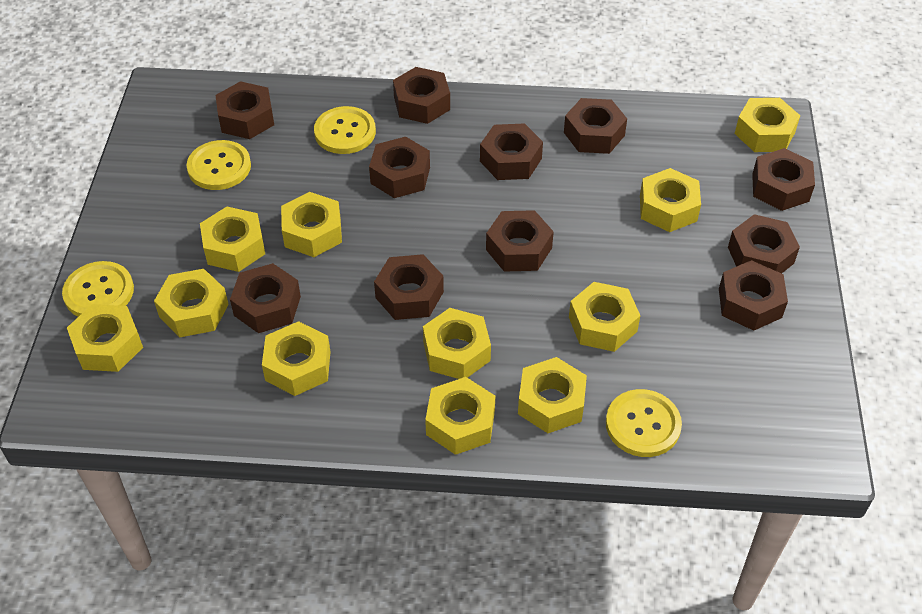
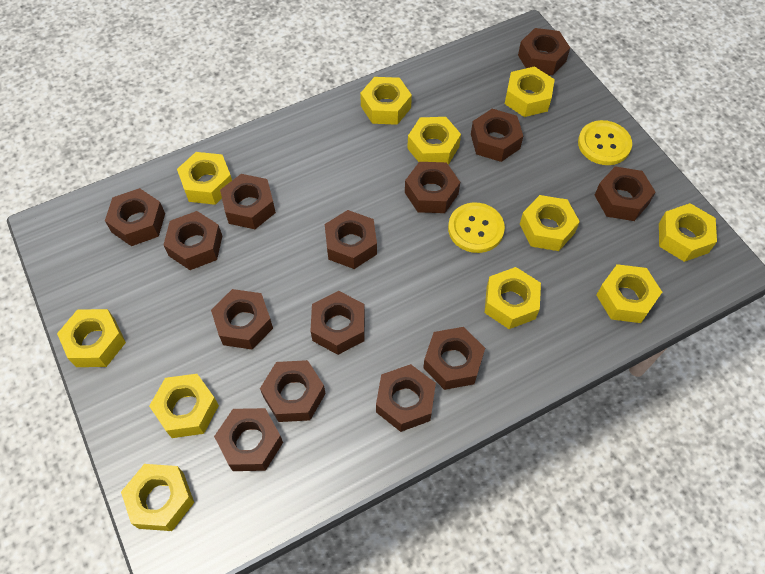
brown nut: [216,81,274,139] [230,263,301,333] [369,137,430,198] [374,254,444,320] [393,67,450,124] [480,123,543,180] [486,210,554,272] [564,98,627,154] [719,260,788,331] [728,214,800,273] [752,148,815,211] = 11 -> [105,188,165,246] [163,211,222,270] [211,289,273,350] [214,408,283,471] [220,174,276,229] [260,360,326,422] [311,291,365,355] [325,210,377,269] [376,364,436,432] [405,162,460,213] [423,327,485,390] [471,109,523,162] [518,28,570,75] [595,167,655,221] = 14
yellow button: [62,261,134,317] [186,140,251,190] [314,106,376,154] [606,389,682,457] = 4 -> [448,203,505,253] [578,120,632,165] = 2

